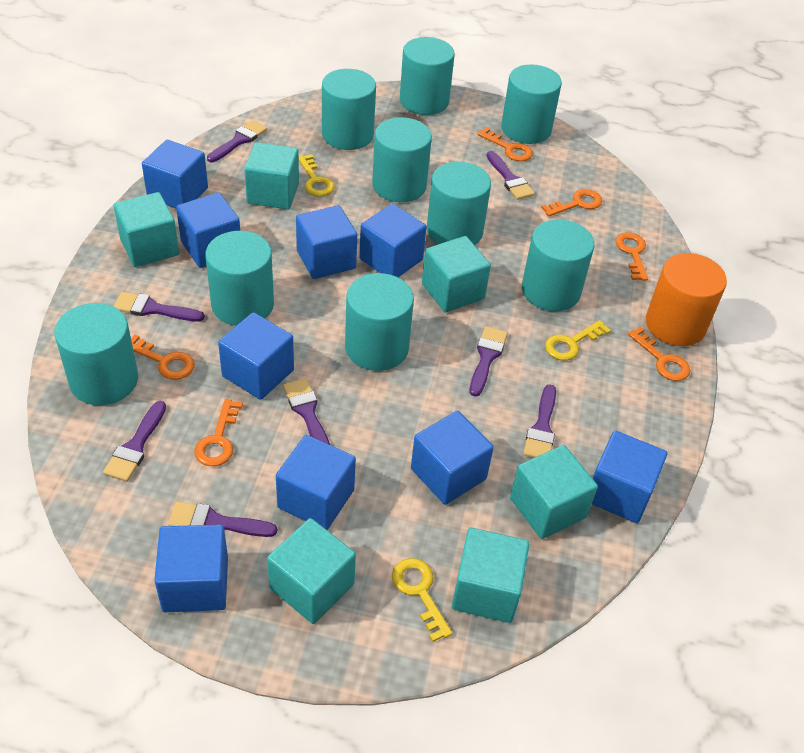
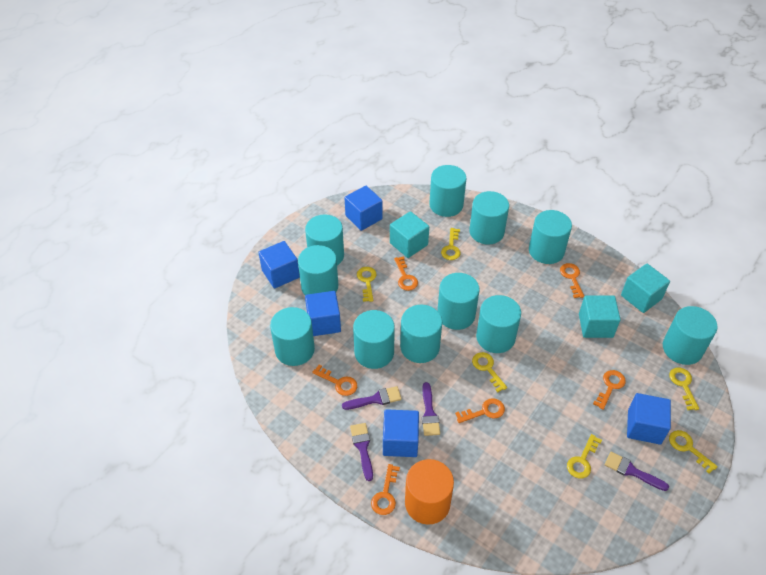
blue cube: [142,140,208,209] [154,525,228,612] [176,192,240,268] [218,312,294,400] [276,435,356,530] [296,205,357,279] [359,204,427,277] [411,411,494,505] [592,430,668,523] = 9 -> [258,241,300,289] [305,291,341,336] [344,186,383,231] [383,409,419,457] [627,393,671,445] = 5
purple brush: [103,401,166,482] [113,292,205,321] [168,502,277,537] [207,120,267,162] [283,378,330,445] [470,326,508,397] [487,151,535,200] [523,384,556,458] = 8 -> [342,386,402,410] [350,423,373,481] [422,382,440,436] [605,452,669,491] = 4
turquoise cube: [114,192,179,267] [244,142,299,209] [267,518,356,624] [422,236,491,313] [452,528,529,623] [510,445,598,539] = 6 -> [390,211,429,258] [579,295,621,338] [621,264,670,313] = 3
turquoise cylinder: [54,303,138,405] [205,231,274,326] [322,69,376,150] [345,273,414,371] [372,117,432,202] [400,37,455,115] [427,162,491,245] [501,64,562,144] [522,219,594,311] = 9 -> [270,307,315,366] [298,245,338,295] [305,214,344,265] [353,310,395,369] [400,305,442,363] [429,165,467,217] [437,273,480,330] [469,191,509,245] [476,295,521,353] [529,210,572,264] [663,306,718,365] = 11
yellow key: [299,154,335,197] [392,558,453,642] [545,320,611,361] = 3 -> [357,267,377,302] [441,228,460,260] [472,352,507,392] [567,434,602,478] [669,368,699,410] [669,430,718,474] = 6

